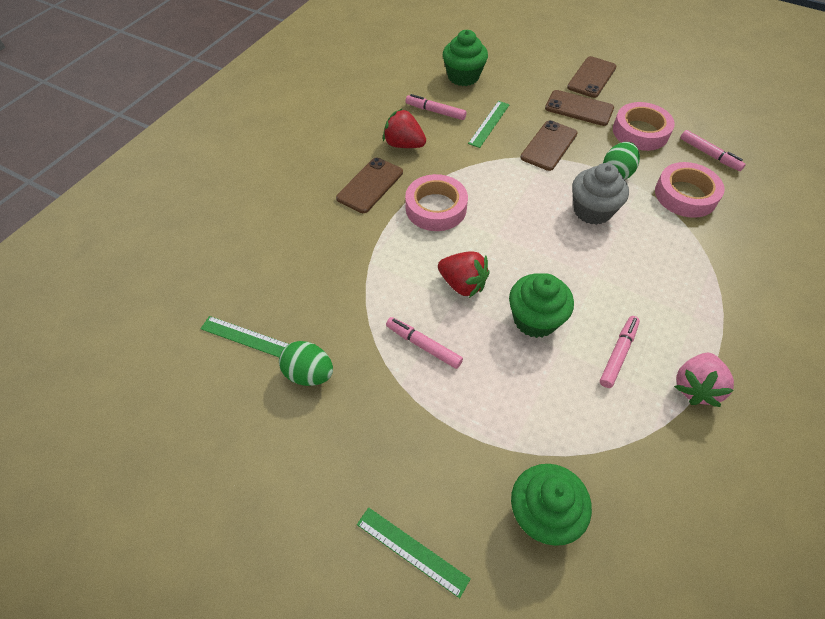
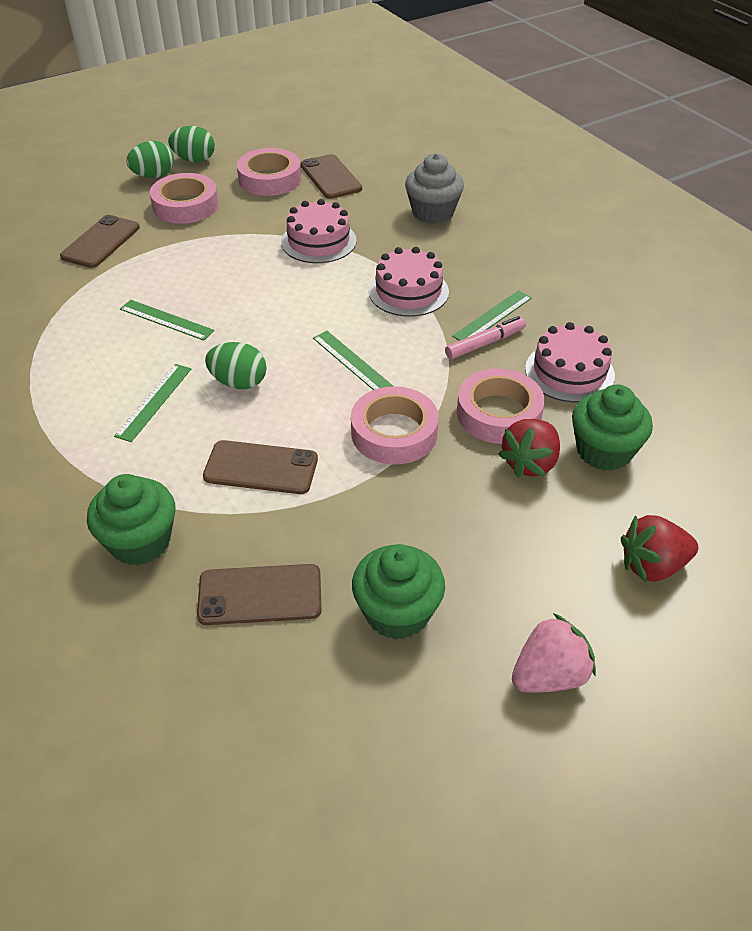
green egg: [279,341,333,386] [603,142,640,180] = 2 -> [126,141,174,178] [168,126,215,162] [205,342,266,389] = 3
green ruler: [200,316,289,357] [357,507,471,598] [468,101,510,148] = 3 -> [114,364,191,442] [120,300,214,341] [313,331,393,390] [452,290,532,341] = 4
pink cake: none = 0 -> [281,199,357,263] [369,247,449,317] [525,322,615,402] = 3
pink marker: [386,317,463,369] [406,94,467,120] [600,316,640,388] [680,130,746,171] = 4 -> [445,316,526,359] = 1
pink tape: [405,174,468,231] [613,102,675,151] [655,162,725,218] = 3 -> [150,173,219,224] [237,148,301,196] [351,386,439,465] [457,368,545,444] = 4

